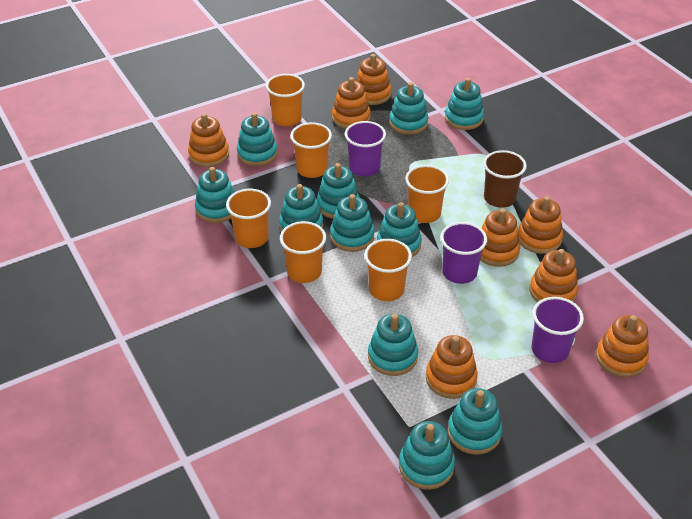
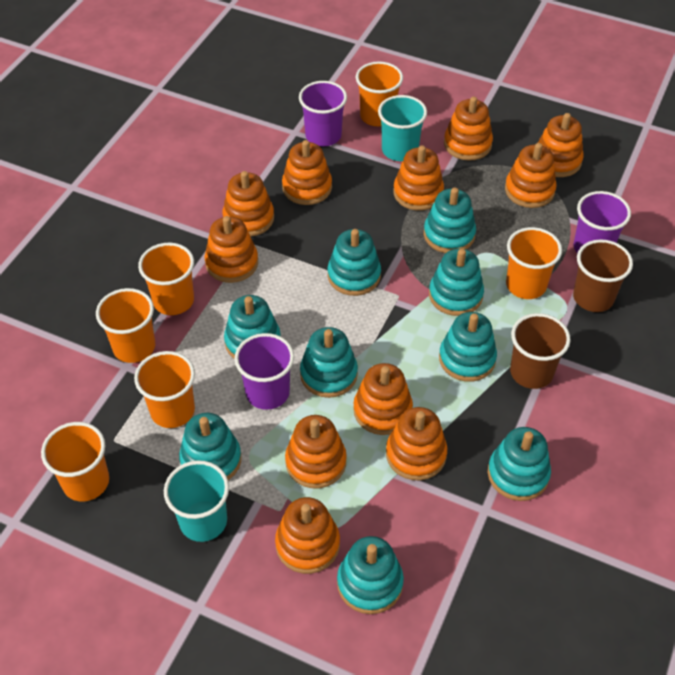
brown cup: [483,150,527,208] = 1 -> [510,313,571,389] [573,239,633,312] = 2
orange stacking toy: [188,113,229,167] [332,77,371,129] [356,54,391,105] [426,335,478,399] [480,209,520,267] [518,196,563,254] [529,249,578,302] [596,315,649,377] = 8 -> [205,216,258,283] [223,171,274,237] [275,497,340,574] [282,140,332,205] [285,415,347,488] [353,363,413,435] [386,407,447,480] [393,145,444,211] [444,96,493,161] [505,143,557,208] [538,113,584,177] = 11
turquoise cup: none = 0 -> [164,460,229,542] [378,95,427,161] = 2
turquoise stacking toy: [195,167,235,223] [237,112,278,166] [279,184,323,232] [317,163,360,219] [330,194,375,252] [368,314,418,376] [377,202,422,257] [389,82,428,135] [399,421,455,490] [445,78,484,130] [448,388,502,455] = 11 -> [179,413,241,480] [224,295,281,359] [300,327,358,398] [328,229,381,296] [337,536,404,614] [424,187,476,253] [429,248,484,316] [439,312,497,382] [488,427,551,501] = 9

